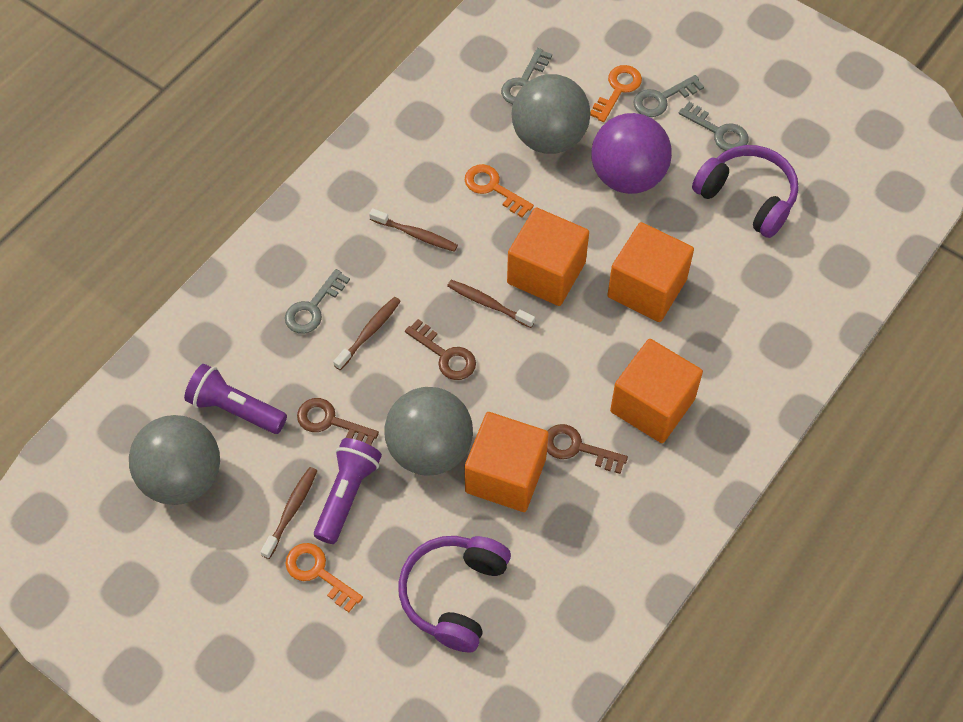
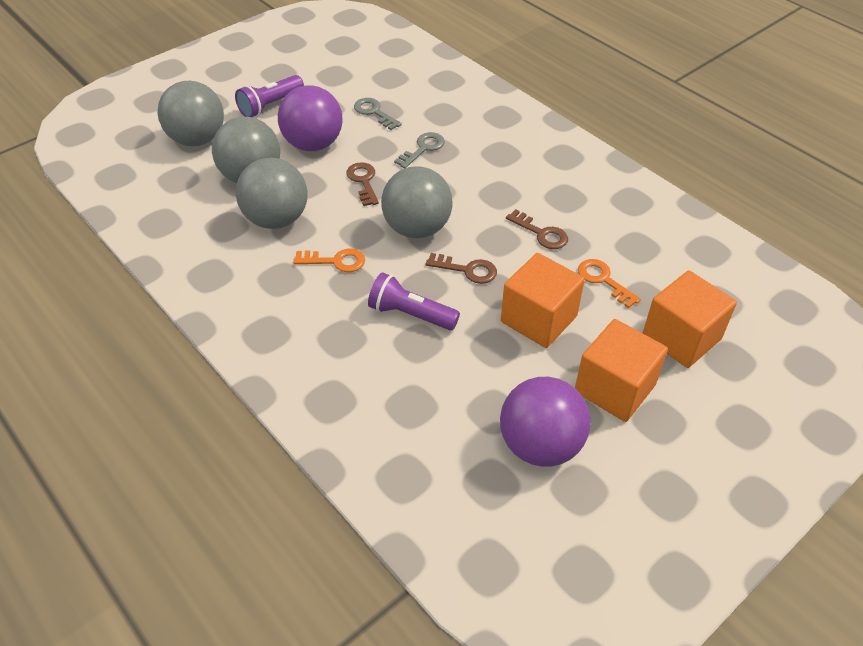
brown toothbrush: [260,467,317,559] [333,297,401,370] [369,208,458,252] [447,280,535,328] = 4 -> none = 0
grey ball: [129,415,220,505] [384,387,473,475] [512,74,590,154] = 3 -> [157,81,224,146] [212,117,280,183] [236,158,307,229] [381,166,453,238] = 4
grey key: [285,269,350,334] [501,48,552,104] [633,75,704,117] [679,102,748,151] = 4 -> [354,98,402,130] [394,132,445,168] = 2
orange cube: [465,412,549,512] [507,207,589,306] [608,222,694,322] [610,339,703,443] = 4 -> [501,253,585,348] [575,319,668,422] [643,270,737,368] = 3
orange key: [285,543,363,612] [465,164,534,217] [590,65,642,122] = 3 -> [293,249,365,272] [578,259,641,308] = 2
purple ball: [591,113,672,194] = 1 -> [278,85,343,151] [500,377,590,467] = 2
purple headphones: [398,536,511,652] [692,145,798,238] = 2 -> none = 0

